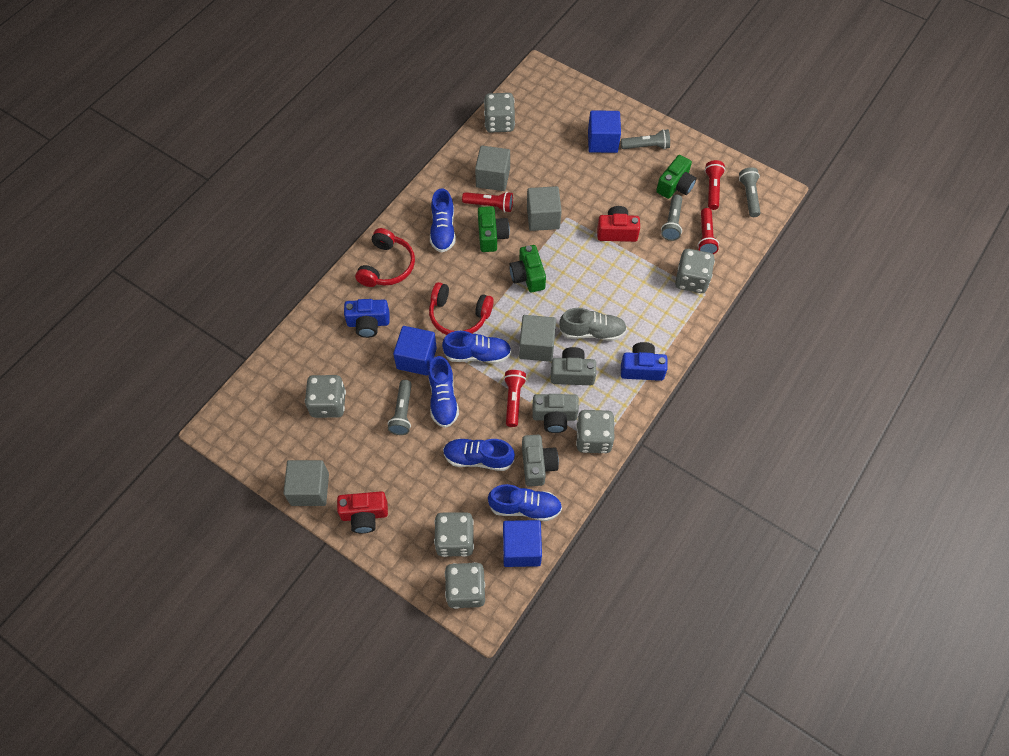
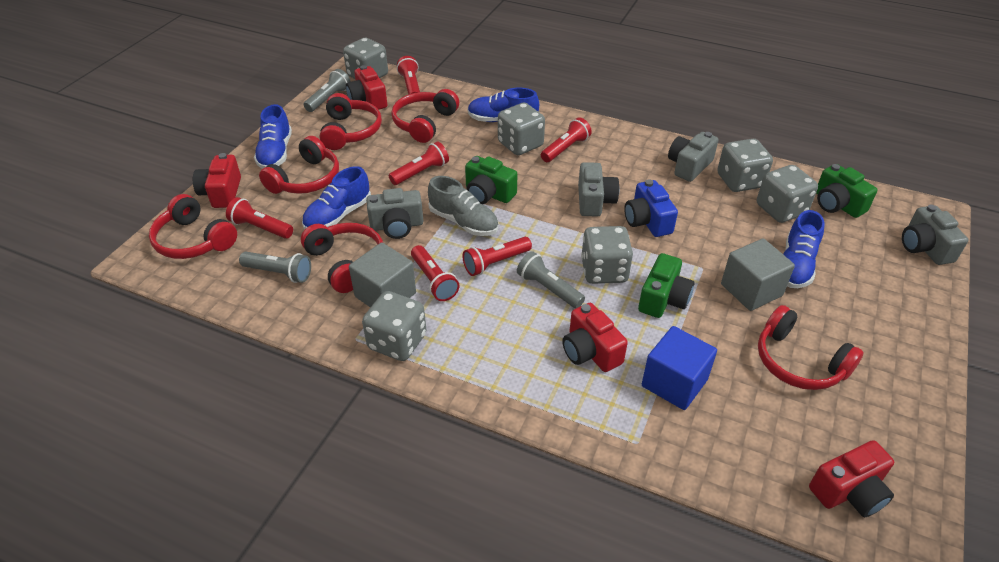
blue camera: [344,299,390,338] [621,342,668,381] = 2 -> [624,179,678,237] = 1
blue cube: [393,326,437,376] [503,520,542,567] [588,110,621,153] = 3 -> [642,326,717,410] = 1
blue shoe: [428,356,459,428] [430,188,456,253] [442,331,511,364] [443,438,515,471] [488,484,562,521] = 5 -> [254,104,292,169] [302,166,371,230] [468,88,539,122] [783,210,824,288] = 4
grey camera: [522,435,559,487] [532,394,579,433] [551,347,596,385] = 3 -> [366,188,423,239] [578,162,619,216] [668,132,718,182] [902,205,969,265] = 4
grey cube: [283,460,329,506] [475,146,510,191] [519,315,556,362] [527,186,562,231] = 4 -> [349,242,416,308] [721,238,795,311] = 2
grey flashlight: [388,380,412,435] [621,129,670,149] [661,194,682,241] [739,167,760,217] = 4 -> [239,251,311,283] [304,69,351,112] [517,251,585,308] = 3
red camera: [337,491,388,533] [597,206,640,242] = 2 -> [193,153,241,208] [346,65,387,110] [562,303,628,372] [809,440,894,517] = 4
red flashlight: [462,192,513,212] [504,370,526,427] [697,208,719,254] [705,160,725,210] = 4 -> [226,197,293,239] [389,141,449,185] [397,56,420,95] [411,245,459,301] [462,237,532,276] [541,117,592,162] = 6
red headphones: [355,228,415,287] [429,282,494,335] = 2 -> [149,194,237,259] [259,136,339,194] [301,223,383,293] [320,93,382,150] [391,89,459,143] [758,305,863,390] = 6

